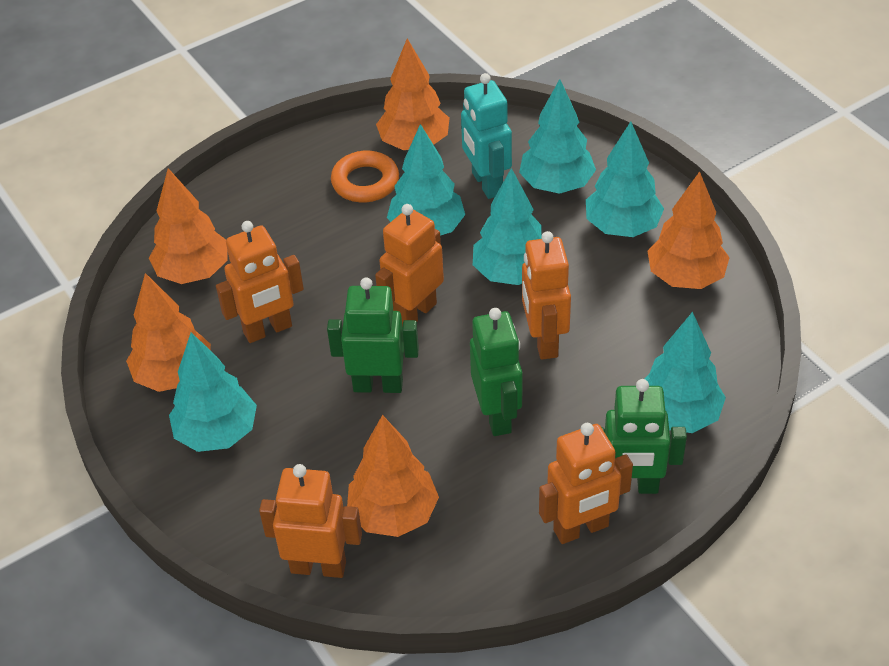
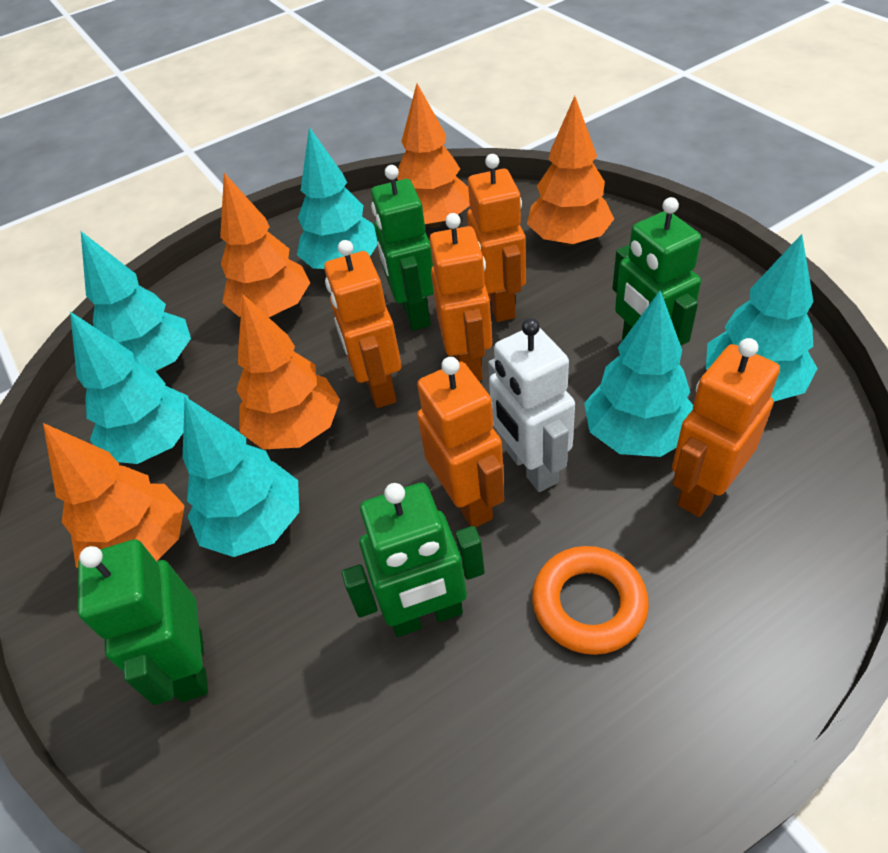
green robot: [327,277,419,393] [470,308,523,436] [601,379,687,494] = 3 -> [78,539,208,705] [342,483,485,637] [371,165,434,331] [612,197,701,346] = 4
turquoise robot: [461,73,512,199] = 1 -> none = 0
white robot: none = 0 -> [488,318,575,492] = 1

